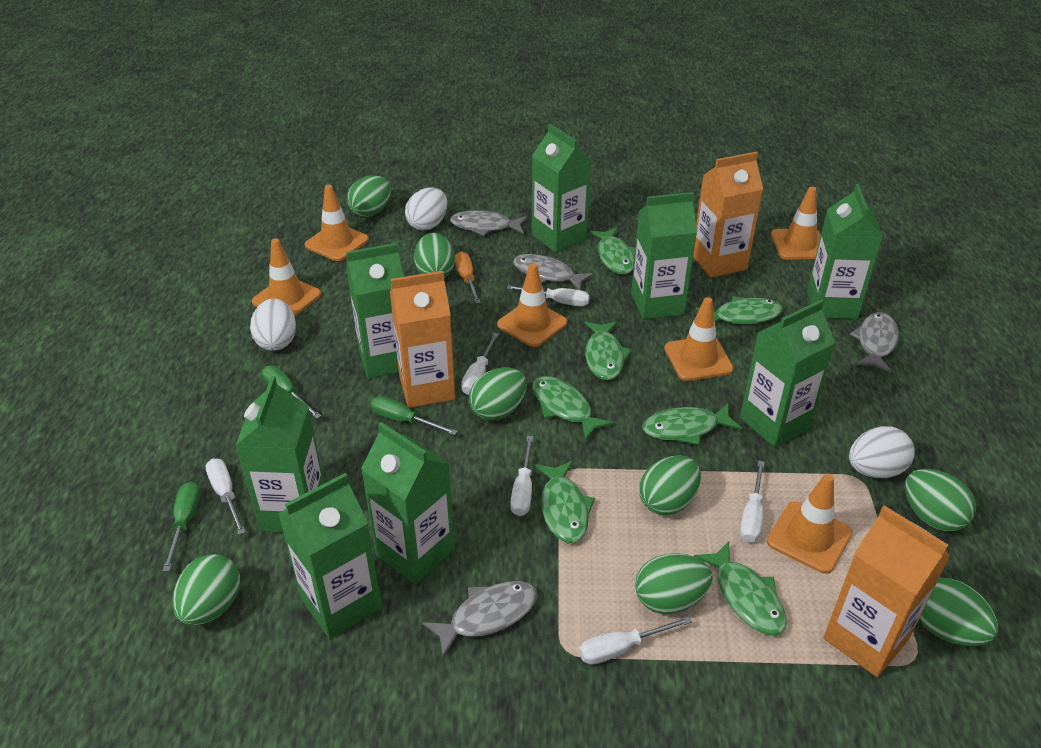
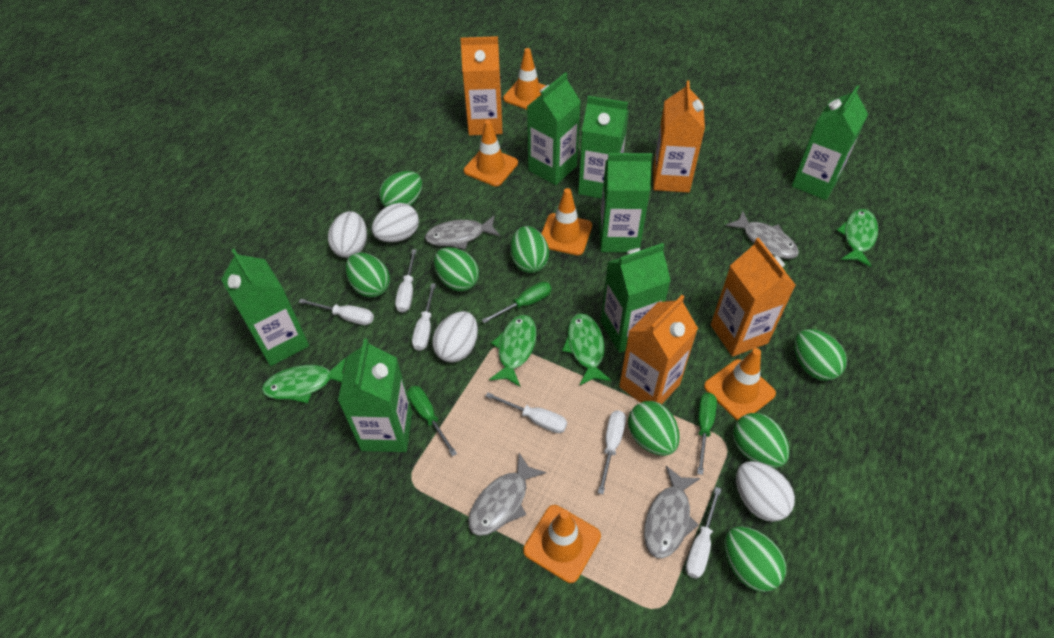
green carton: [235,376,324,532] [278,473,381,639] [346,243,404,379] [361,422,455,584] [532,124,591,253] [631,192,697,319] [740,299,835,447] [807,184,883,319] = 8 -> [221,249,309,366] [338,338,412,452] [527,72,581,185] [578,96,629,199] [599,153,652,252] [601,243,671,353] [792,85,868,200] = 7
green fish: [532,376,613,441] [535,461,595,543] [584,321,632,380] [589,227,635,274] [642,404,742,445] [694,541,787,635] [695,296,783,324] = 7 -> [262,358,346,403] [489,315,537,387] [562,313,611,386] [837,209,878,267] = 4
orange carton: [390,271,456,408] [693,152,763,278] [823,505,950,677] = 3 -> [460,36,502,135] [619,295,698,404] [653,80,705,193] [711,238,796,357] = 4
orange screwdriver: [455,251,481,303] = 1 -> none = 0
orange traffic cone: [252,238,321,317] [305,185,369,261] [497,263,568,347] [664,297,734,381] [767,473,853,574] [771,187,821,260] = 6 -> [464,120,518,186] [503,48,546,110] [523,505,601,583] [541,188,592,255] [704,348,776,421] = 5
white egg: [250,299,296,351] [405,187,447,231] [849,426,915,478] = 3 -> [328,211,367,258] [372,203,419,242] [432,311,478,363] [736,461,795,522] = 4

